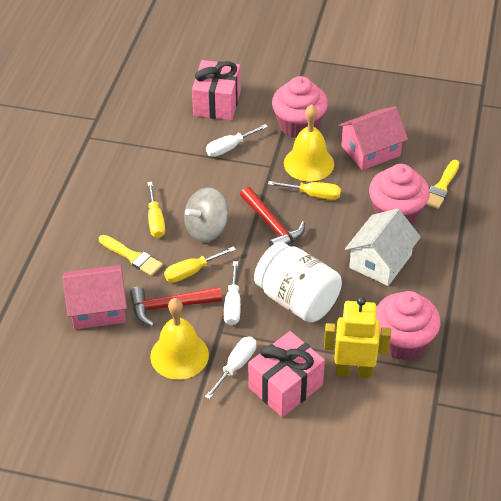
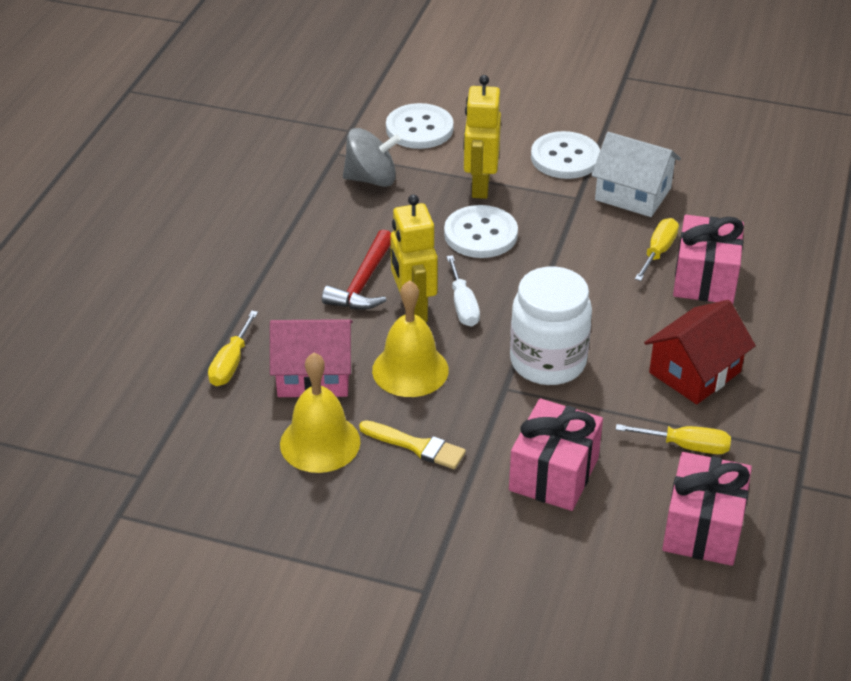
pink cupcake: [272,76,328,138] [369,164,430,224] [376,291,441,360] = 3 -> none = 0
pink gift: [192,60,241,120] [248,331,325,417] = 2 -> [509,398,603,511] [662,452,752,566] [673,215,744,304] = 3
pink house: [62,265,127,330] [338,106,408,170] = 2 -> [270,319,353,397] = 1
red hammer: [130,287,222,327] [240,187,305,247] = 2 -> [322,230,391,310] = 1
red house: none = 0 -> [644,300,756,404] = 1
white button: none = 0 -> [386,103,454,149] [444,205,518,258] [531,131,600,179] = 3
white screwdriver: [205,337,256,400] [206,124,268,157] [224,261,241,325] = 3 -> [447,255,480,327] = 1
yellow brush: [99,235,163,276] [426,160,460,209] = 2 -> [359,420,466,469] = 1
yellow robot: [324,297,391,378] = 1 -> [390,194,438,322] [463,75,501,199] = 2

